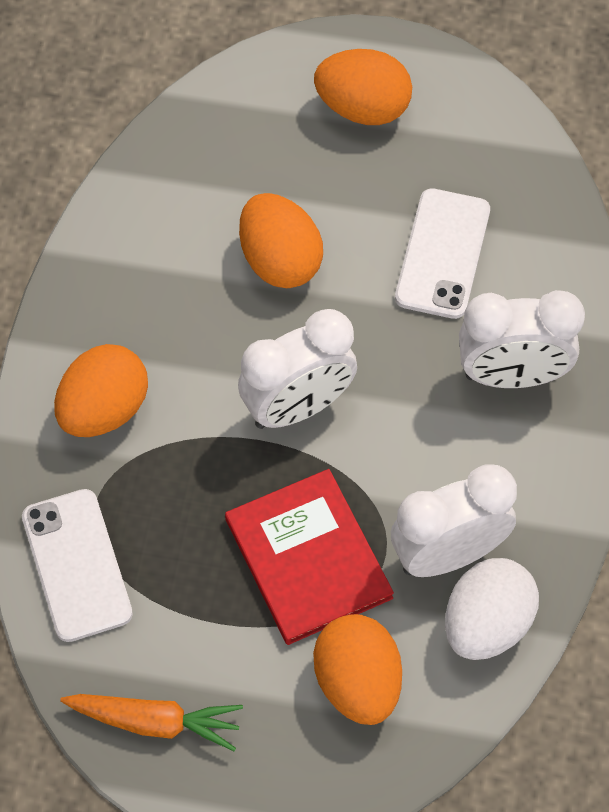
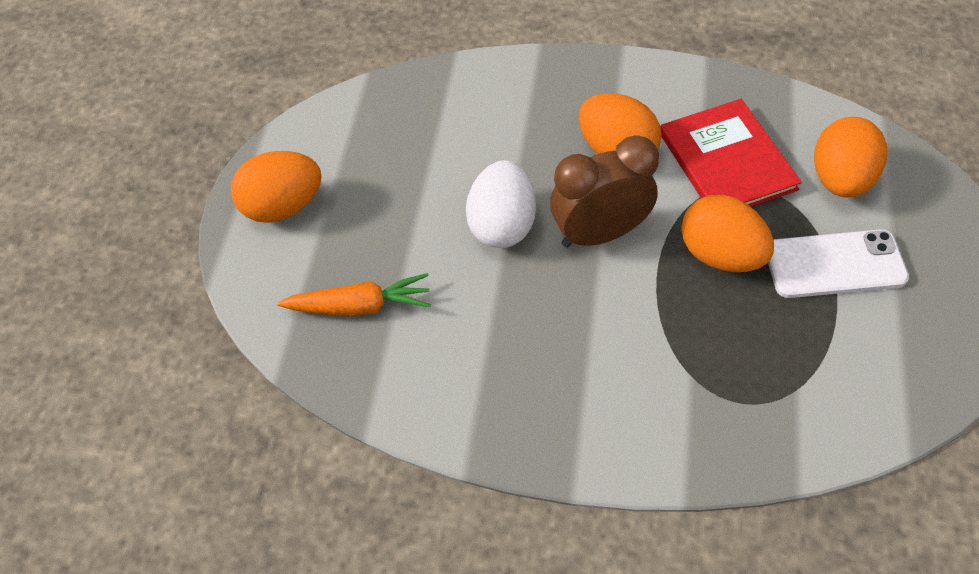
brown clock: none = 0 -> [550,135,659,248] = 1
white clock: [238,309,357,429] [391,465,517,577] [459,290,585,388] = 3 -> none = 0
white phone: [22,489,133,642] [395,188,490,319] = 2 -> [768,229,909,298] = 1

